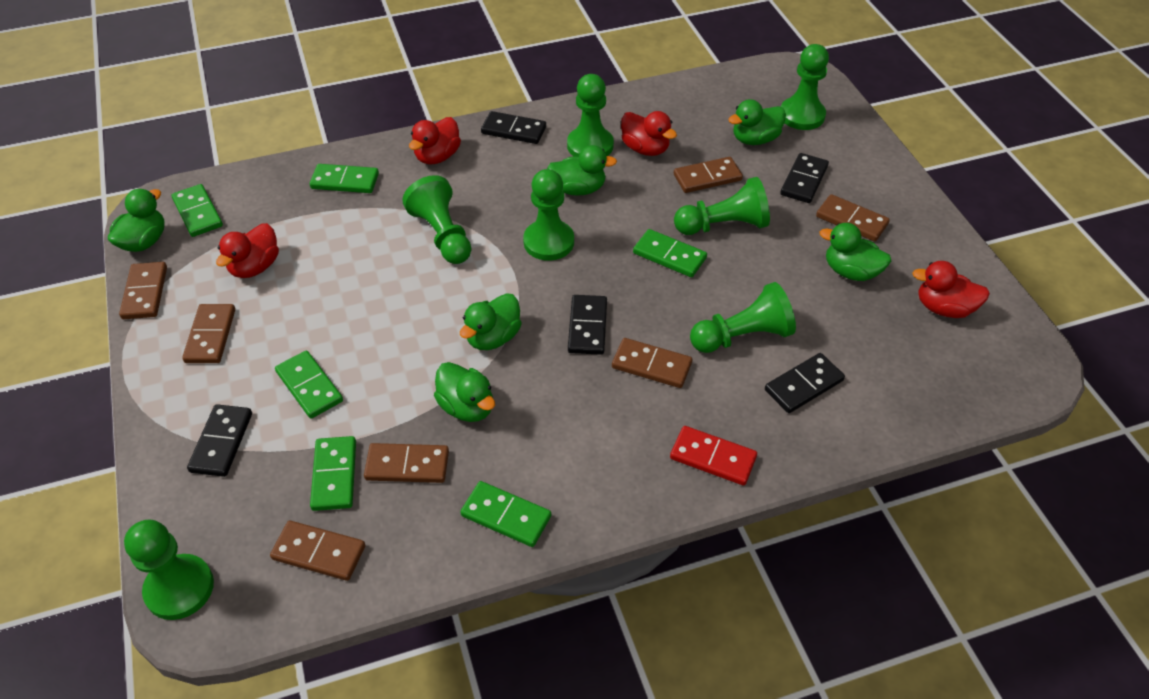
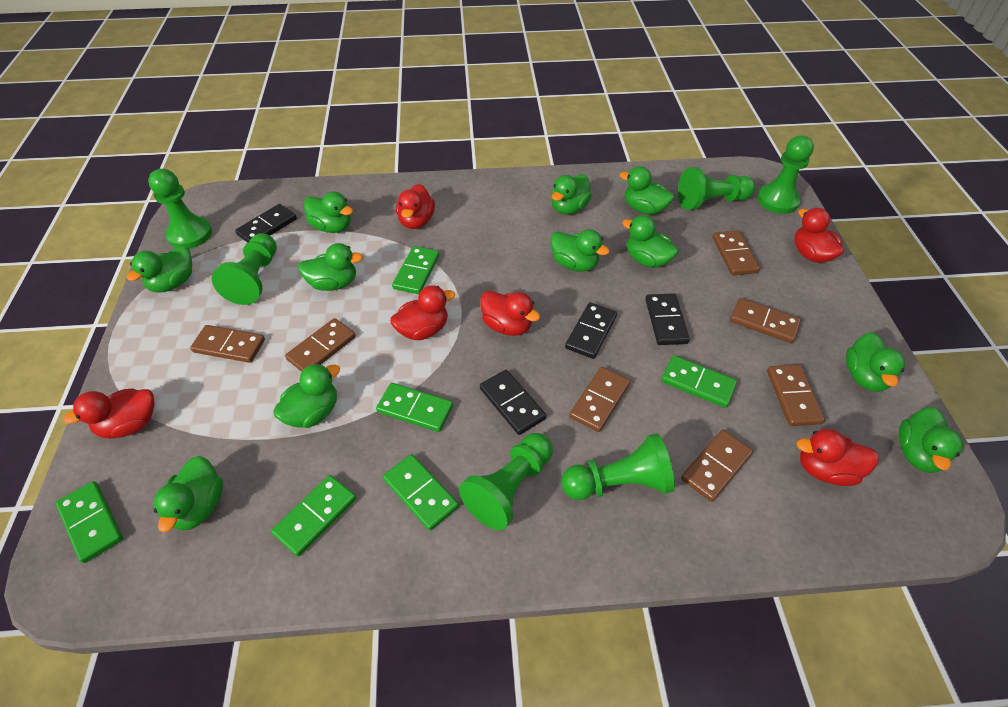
black domino: [187,404,252,477] [481,111,546,144] [568,295,607,355] [765,353,845,413] [780,153,829,203] = 5 -> [235,204,297,243] [480,370,546,435] [565,302,617,359] [645,293,690,345] = 4
green duck: [108,189,165,252] [434,362,495,422] [460,293,522,350] [547,145,617,196] [728,99,786,145] [820,223,891,281] = 6 -> [127,246,192,292] [154,456,223,533] [273,363,340,428] [298,243,363,291] [304,192,353,233] [550,229,610,272] [551,174,592,215] [620,166,674,215] [622,215,679,268] [846,332,905,392] [898,407,963,473] = 11
green pawn: [124,519,214,620] [402,175,471,264] [523,169,574,261] [567,74,614,157] [674,177,770,235] [690,282,796,353] [781,44,829,130] = 7 -> [148,169,212,249] [212,233,277,305] [459,433,553,530] [561,433,675,500] [678,167,755,210] [757,135,814,214] = 6
red domino: [670,426,757,485] = 1 -> none = 0
red duck: [216,223,279,278] [409,117,461,164] [621,111,677,156] [912,261,990,318] = 4 -> [63,389,154,439] [390,285,455,340] [396,184,435,229] [480,290,540,336] [794,208,844,263] [796,429,879,486] = 6

